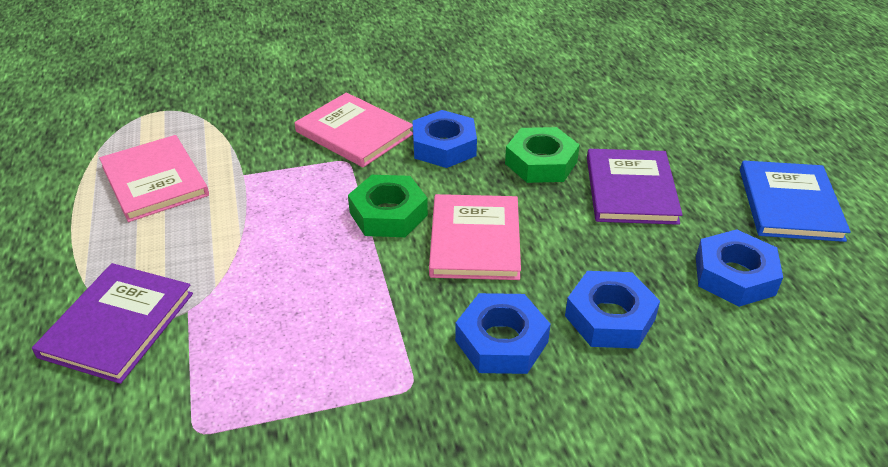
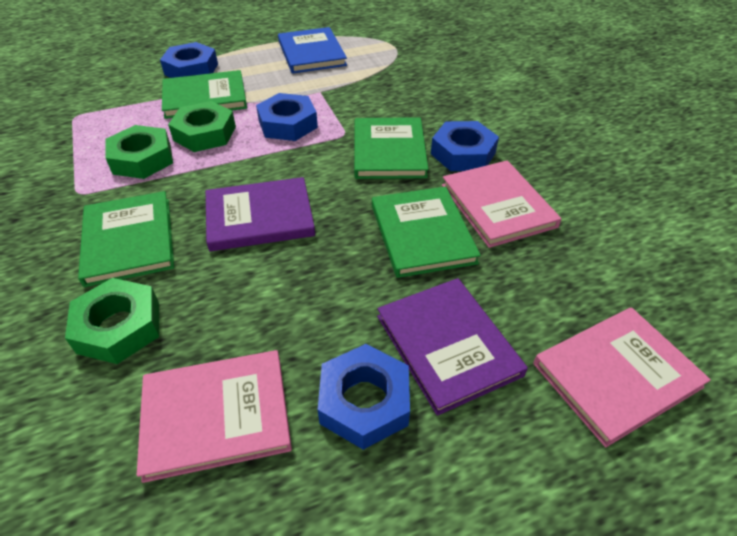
green book: none = 0 -> [78,191,174,287] [162,70,247,119] [354,117,429,179] [372,187,481,278] = 4
green nut: [348,175,428,237] [505,127,580,183] = 2 -> [65,278,159,364] [105,125,173,179] [168,101,236,152] = 3

